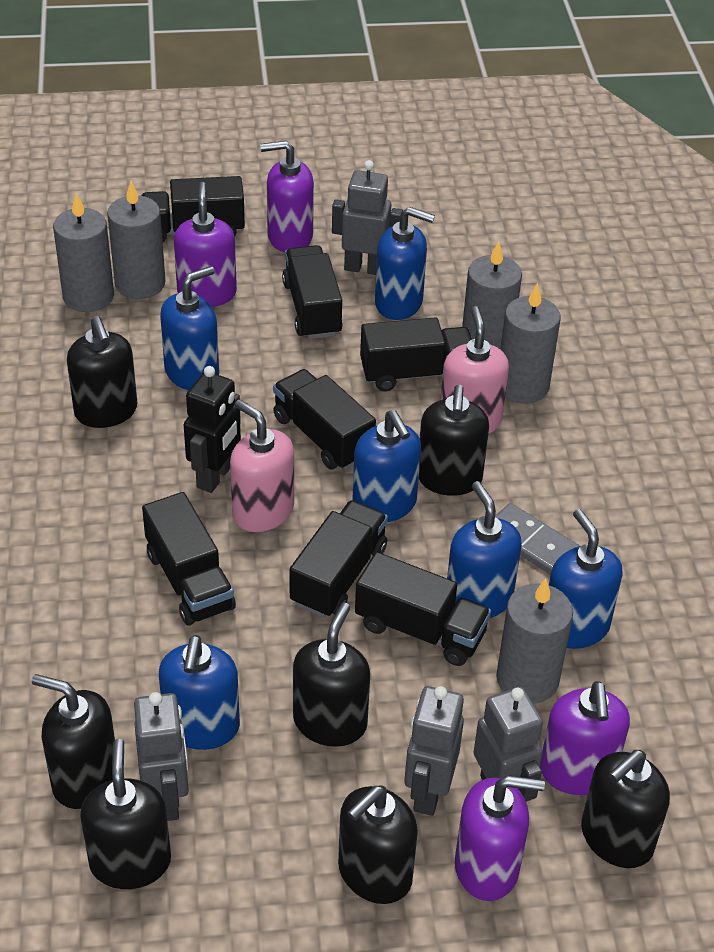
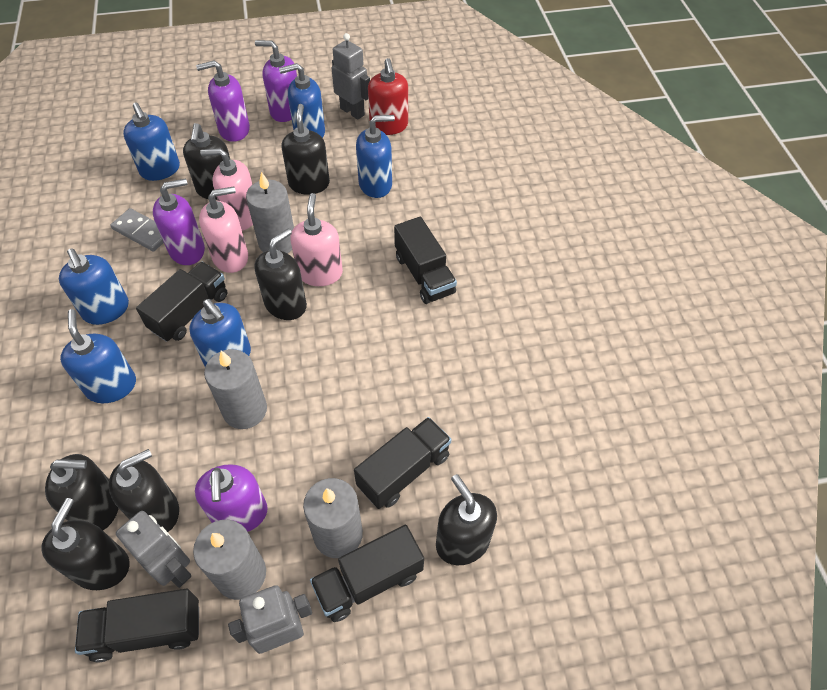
black robot: [184,366,241,493] = 1 -> none = 0
black truck: [141,176,245,242] [142,492,236,626] [273,369,376,470] [282,245,343,339] [290,500,388,618] [355,552,491,666] [360,317,472,391] = 7 -> [75,589,199,662] [136,262,227,342] [310,525,424,622] [354,417,452,509] [394,217,457,304] = 5
grey candle: [53,193,114,312] [107,181,165,299] [462,241,522,349] [496,578,573,704] [500,283,561,404] = 5 -> [193,520,266,600] [204,349,267,429] [246,172,294,253] [303,478,363,558] = 4
grey robot: [134,692,189,821] [332,160,403,275] [404,686,464,816] [473,687,543,802] = 4 -> [116,511,191,588] [228,585,312,654] [332,33,370,120] = 3
pink soap dispenser: [230,399,294,532] [440,306,509,434] = 2 -> [199,186,248,273] [200,148,253,231] [290,193,343,286] = 3
red soap dispenser: none = 0 -> [368,58,408,135] = 1

